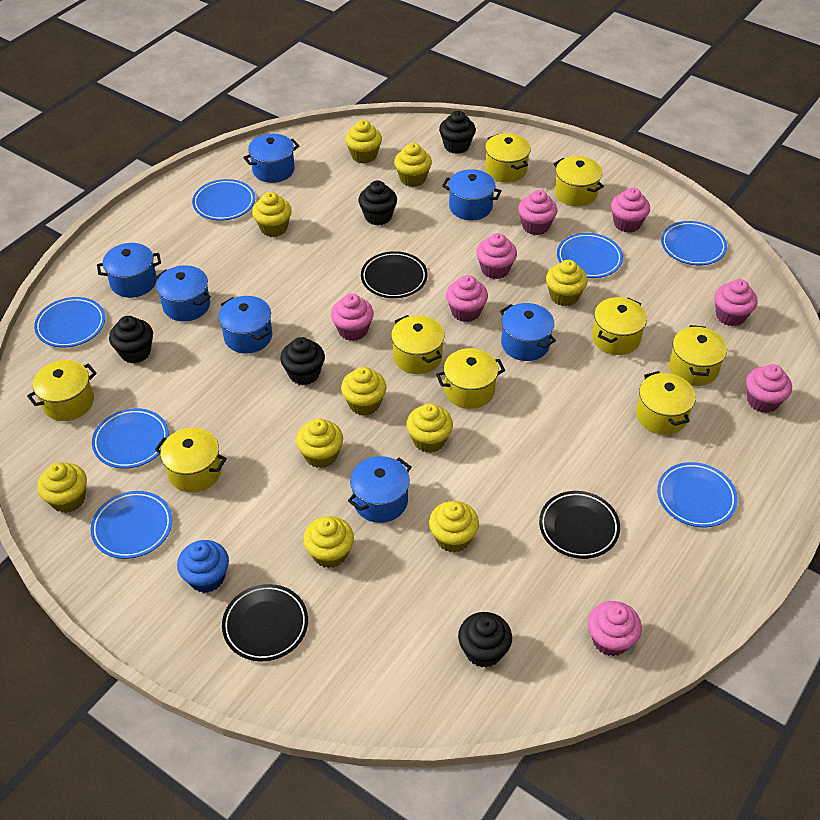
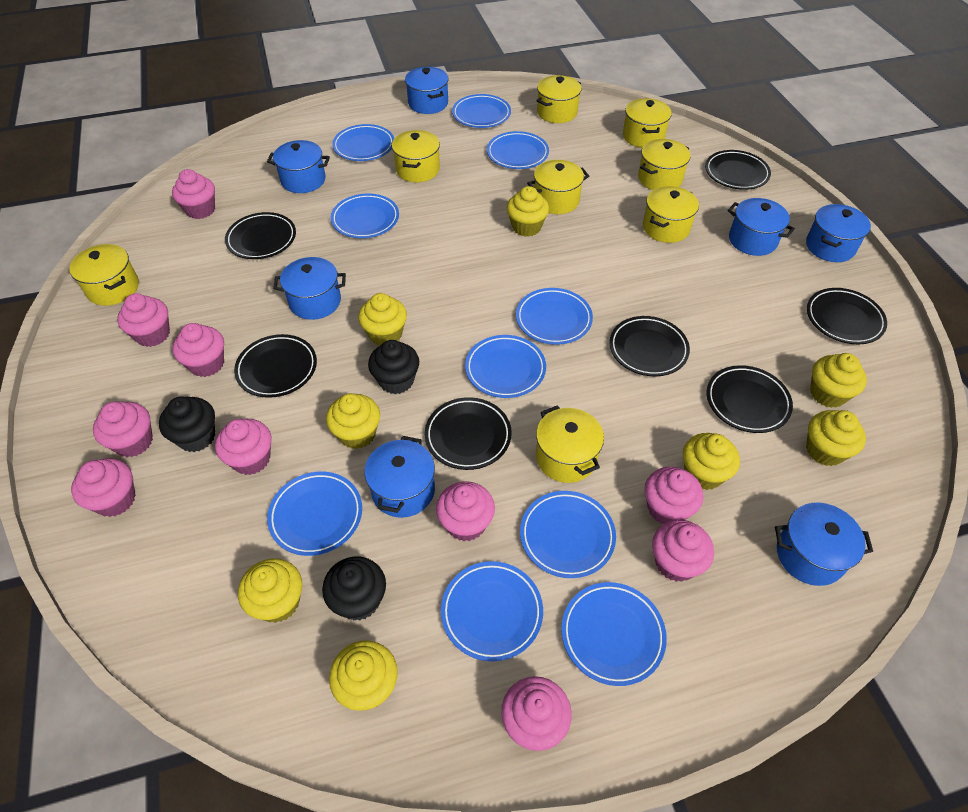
black cupcake: [109,316,153,363] [280,337,325,385] [358,180,397,226] [439,111,476,154] [458,612,512,668] = 5 -> [159,396,215,452] [322,557,386,621] [368,340,419,394] = 3
black plate: [222,584,308,661] [361,251,428,298] [539,491,620,559] = 3 -> [225,212,296,259] [234,334,317,398] [425,397,512,470] [609,316,690,377] [705,150,771,190] [707,365,793,433] [807,288,887,344] = 7
blue cupcake: [177,540,229,593] = 1 -> none = 0
blue plate: [34,297,105,348] [90,491,172,559] [92,408,169,469] [192,179,255,221] [557,233,623,278] [657,462,738,527] [661,221,727,265] = 7 -> [267,472,362,556] [331,193,399,238] [332,124,394,161] [441,561,543,661] [452,94,511,128] [465,335,546,398] [487,131,549,169] [516,288,593,345] [520,491,616,578] [561,582,667,686] = 10
pink cupcake: [331,294,374,341] [446,275,488,322] [476,233,517,279] [518,190,557,235] [588,601,642,656] [611,188,650,233] [715,279,758,326] [746,364,792,413] = 8 -> [71,458,136,517] [93,402,153,457] [117,293,170,347] [172,169,215,219] [172,323,224,377] [215,419,272,475] [436,481,495,541] [501,676,572,751] [644,467,703,524] [652,520,714,582] = 10
yellow cupcake: [37,462,87,513] [252,192,292,237] [296,418,343,468] [303,516,354,568] [341,367,386,416] [345,120,382,164] [394,143,432,187] [406,403,453,453] [429,501,479,553] [546,260,588,306] = 10 -> [238,559,302,623] [326,393,380,449] [329,640,398,711] [358,293,407,345] [507,186,549,237] [683,433,740,490] [806,410,866,466] [810,353,867,408] = 8
yellow pot: [27,360,97,421] [155,428,227,493] [391,315,444,374] [436,348,505,409] [485,133,531,183] [553,156,604,207] [592,297,647,355] [636,371,696,435] [669,325,727,386] = 9 -> [69,244,139,306] [392,130,440,182] [527,160,589,214] [536,75,581,123] [536,406,604,483] [623,98,672,148] [638,139,691,190] [643,186,699,243] = 8

